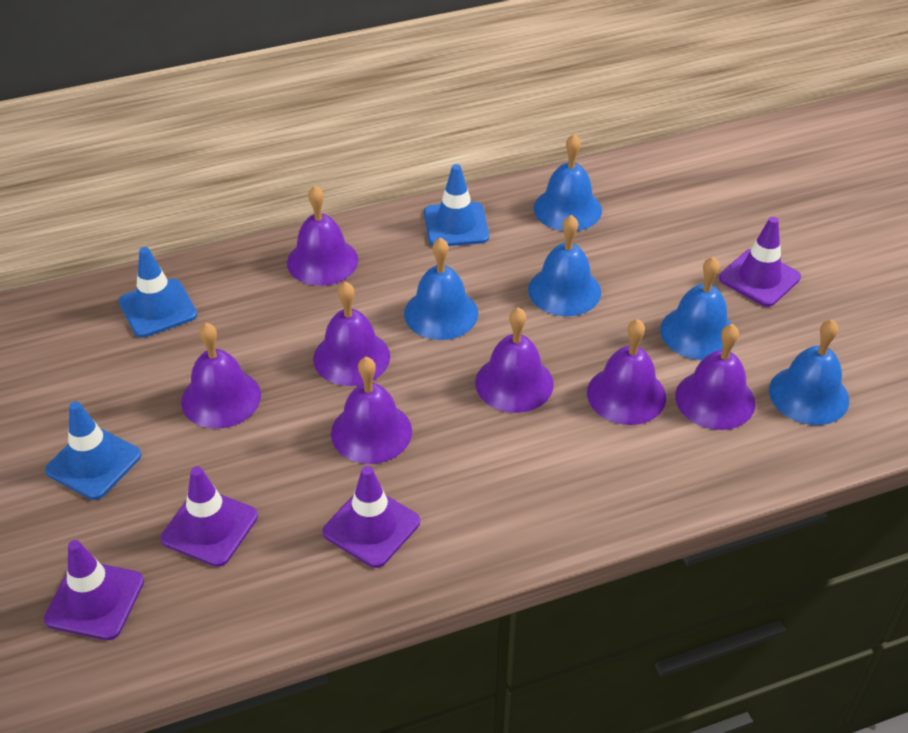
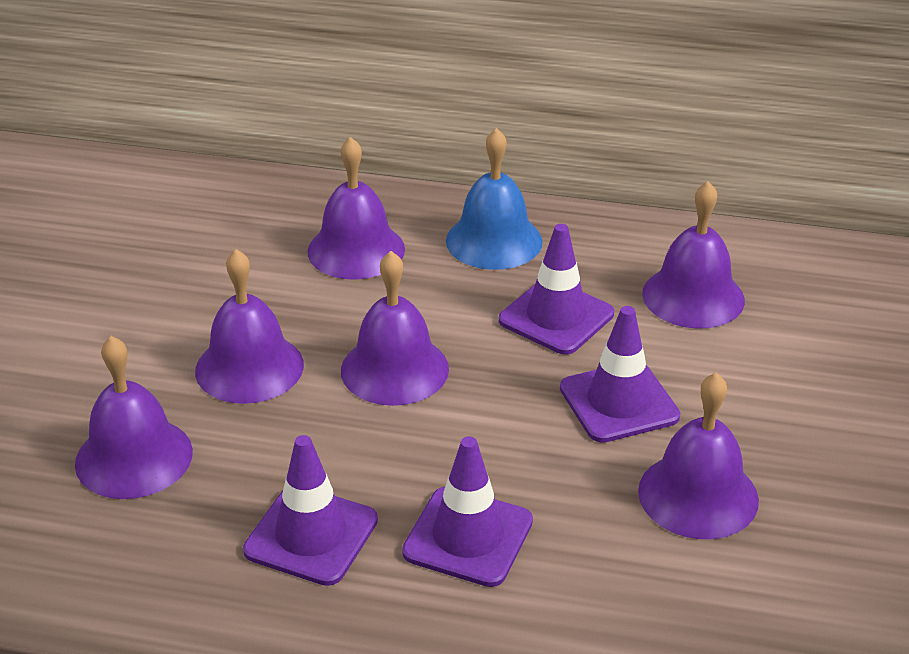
blue bell: [404,237,478,340] [528,215,601,316] [534,134,602,231] [660,256,735,360] [769,319,849,425] = 5 -> [446,128,543,270] = 1
blue traffic cone: [45,401,141,500] [119,247,197,338] [424,164,489,246] = 3 -> none = 0
purple bell: [181,323,261,429] [287,186,358,286] [313,282,390,386] [331,357,412,464] [475,307,554,413] [587,319,666,425] [675,324,755,430] = 7 -> [75,336,193,499] [195,249,304,404] [307,137,405,280] [341,251,449,406] [638,373,759,539] [642,181,745,329] = 6

